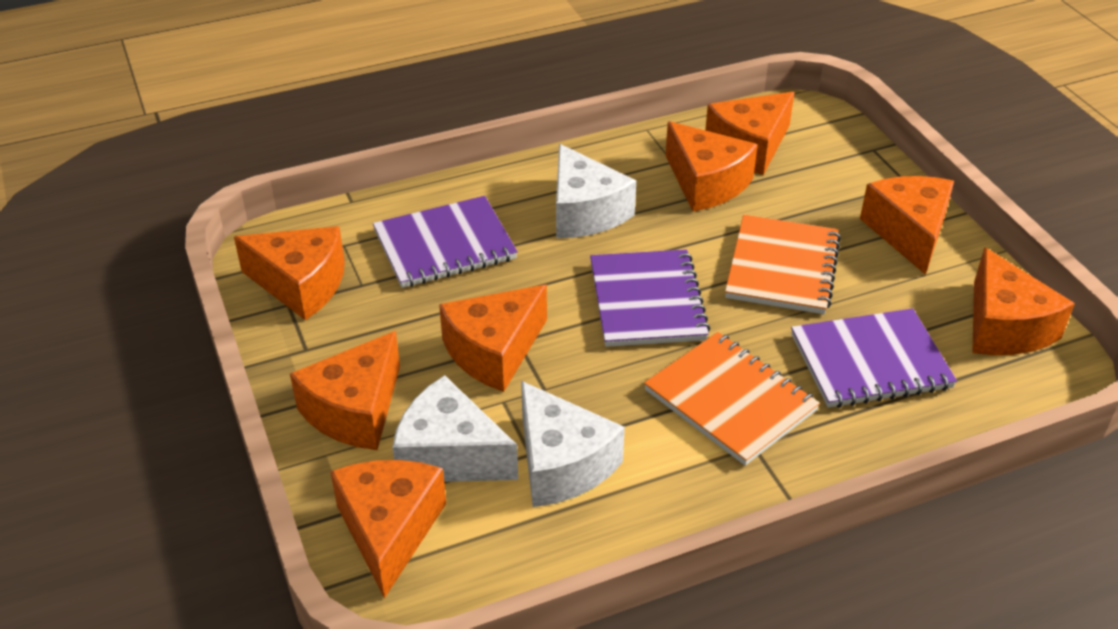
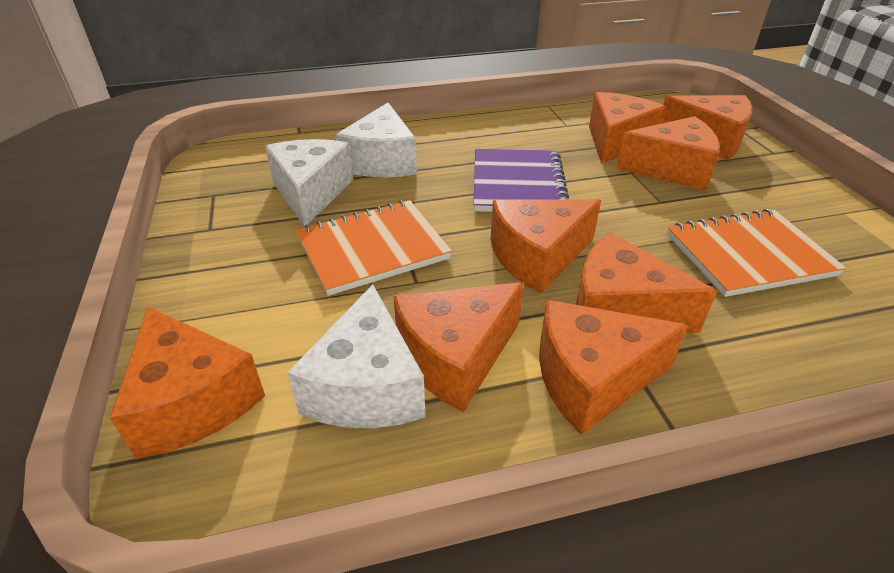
purple notebook: [373,196,518,288] [590,249,710,347] [791,308,957,408] = 3 -> [474,149,569,212] = 1

